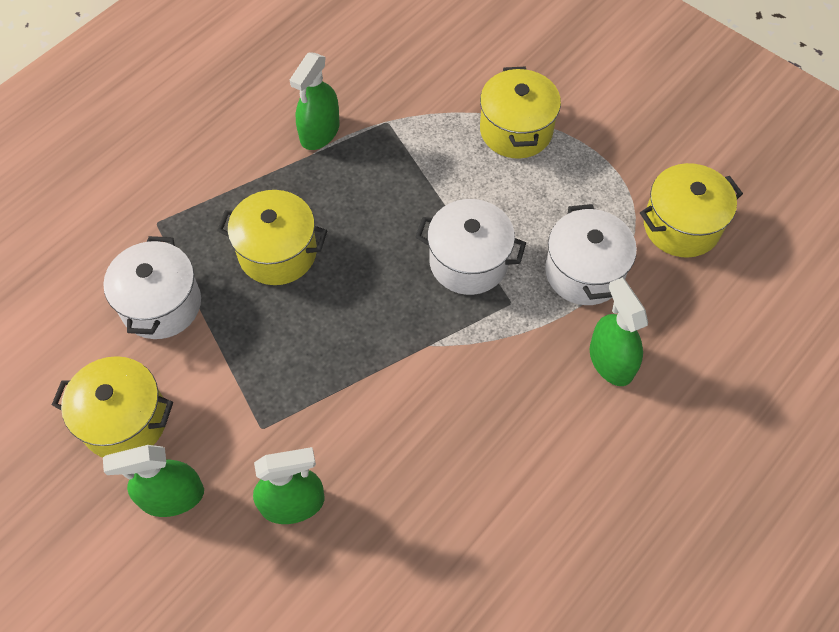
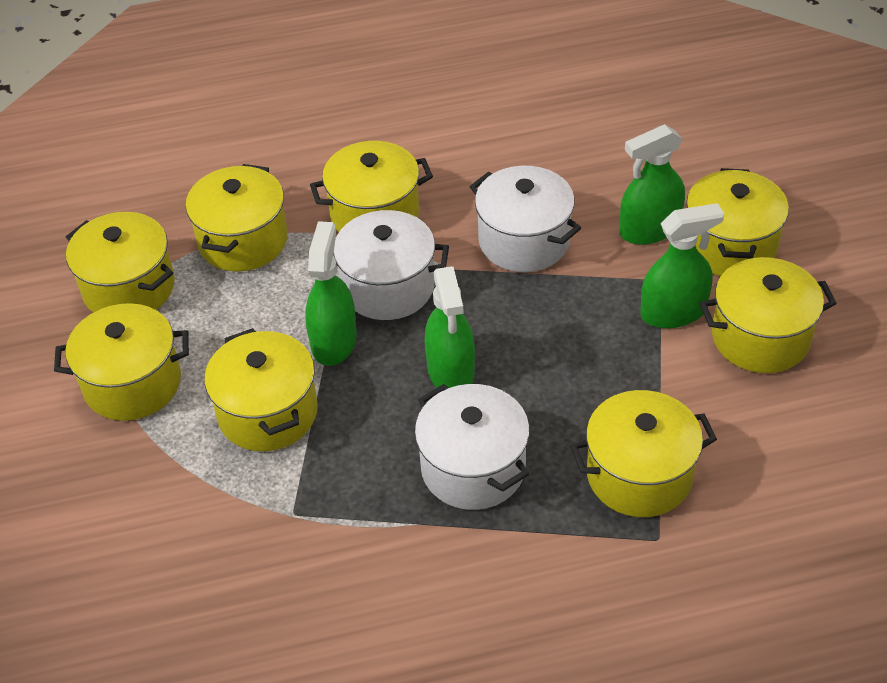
yellow pot: [52,356,173,458] [217,190,327,285] [480,66,561,158] [640,163,743,258] = 4 -> [54,303,189,421] [66,212,175,313] [186,164,288,272] [204,328,318,451] [310,141,433,232] [570,390,717,517] [686,168,789,276] [700,257,837,373] = 8

